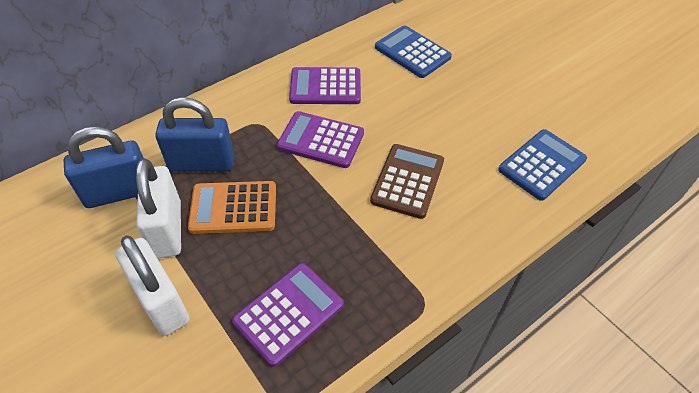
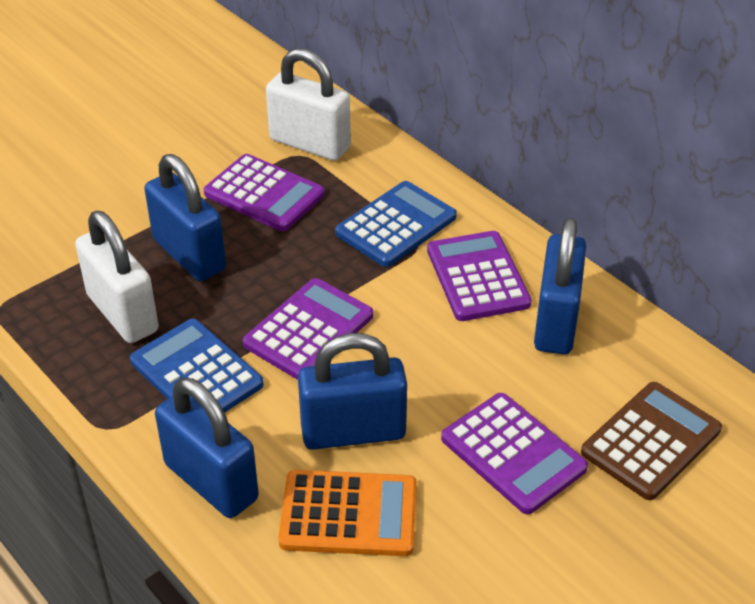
blue padlock: [63,127,143,208] [155,97,235,172] = 2 -> [144,154,226,281] [155,378,259,518] [298,333,407,450] [534,217,586,355] = 4
purple calculator: [232,263,344,367] [277,111,364,168] [289,67,361,104] = 3 -> [204,154,325,231] [243,278,373,380] [427,231,532,321] [441,393,588,514] = 4

